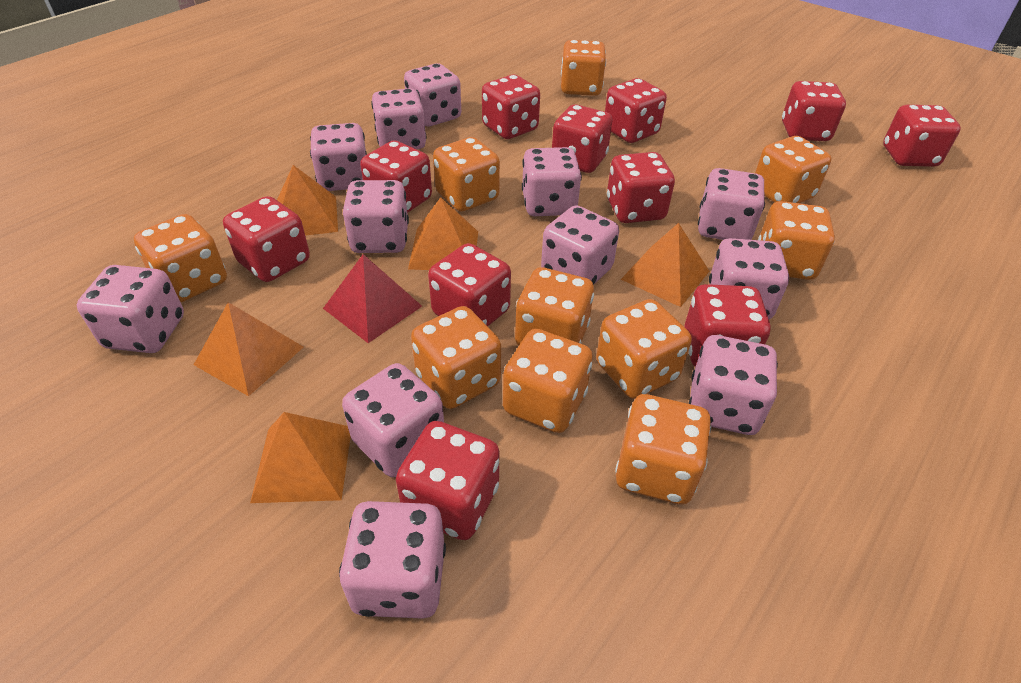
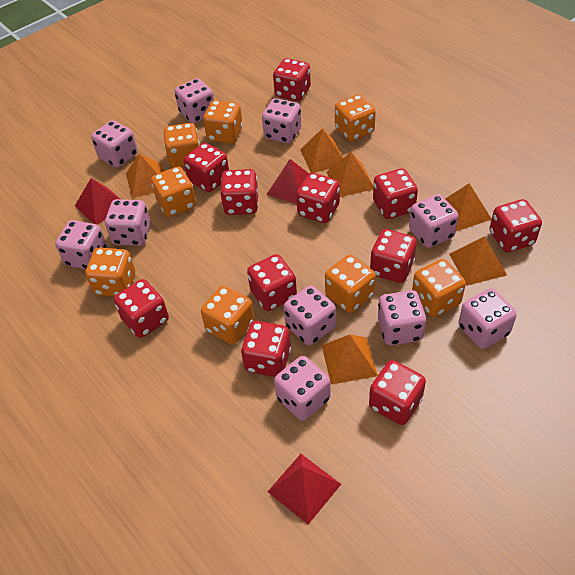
orange dice: [134,214,227,302] [411,306,501,409] [433,137,500,212] [503,329,593,433] [515,267,594,345] [561,40,606,96] [596,299,692,399] [615,394,711,504] [755,136,832,203] [758,201,835,280] = 10 -> [85,247,135,297] [151,166,196,217] [164,123,200,168] [201,286,254,344] [203,100,243,144] [325,255,376,313] [335,94,376,141] [412,259,466,317] = 8
orange pyramid: [194,302,303,396] [250,412,351,503] [277,165,338,236] [408,197,478,270] [621,223,709,307] = 5 -> [126,153,164,198] [300,128,343,173] [322,335,378,385] [327,152,374,197] [445,183,492,231] [449,236,507,286] = 6
pink dice: [77,265,184,353] [310,123,367,191] [339,501,446,619] [342,363,444,477] [343,180,409,253] [371,88,426,149] [404,63,461,126] [522,147,582,216] [541,205,619,285] [689,335,778,435] [698,168,765,240] [709,238,789,319] = 12 -> [55,220,107,269] [91,120,138,168] [105,199,151,246] [175,78,214,124] [262,98,301,143] [274,356,331,421] [284,285,336,345] [378,290,427,345] [409,194,459,248] [458,288,517,349] = 10
red pyramid: [323,254,422,343] = 1 -> [75,178,120,225] [266,159,309,204] [268,454,341,524] = 3

